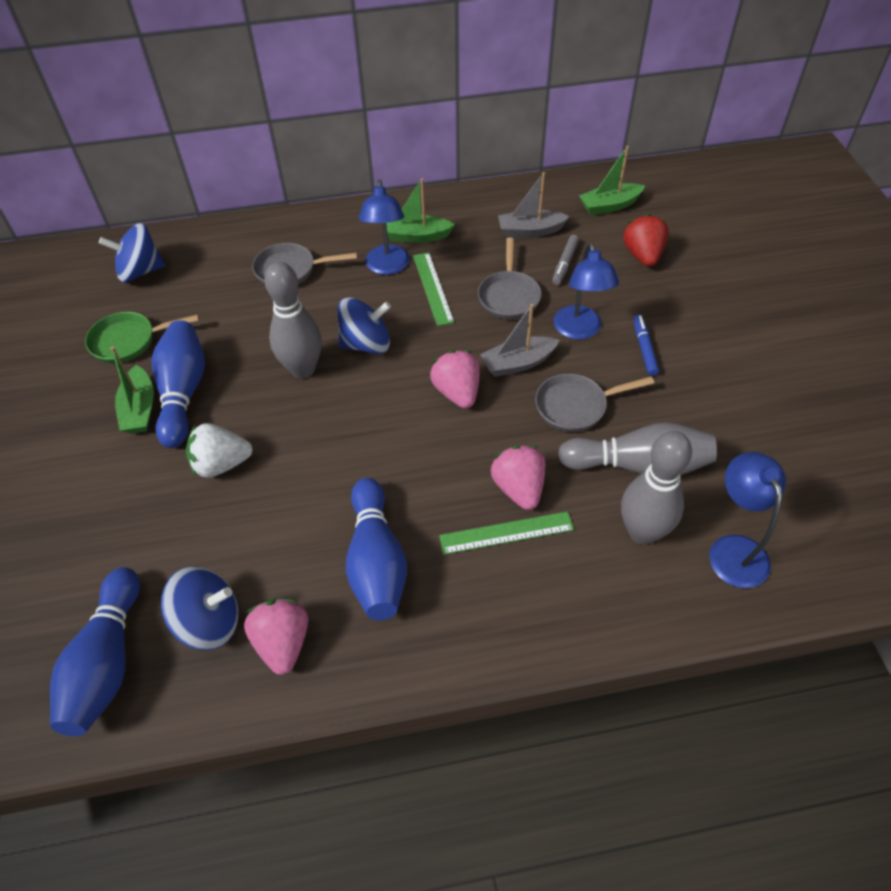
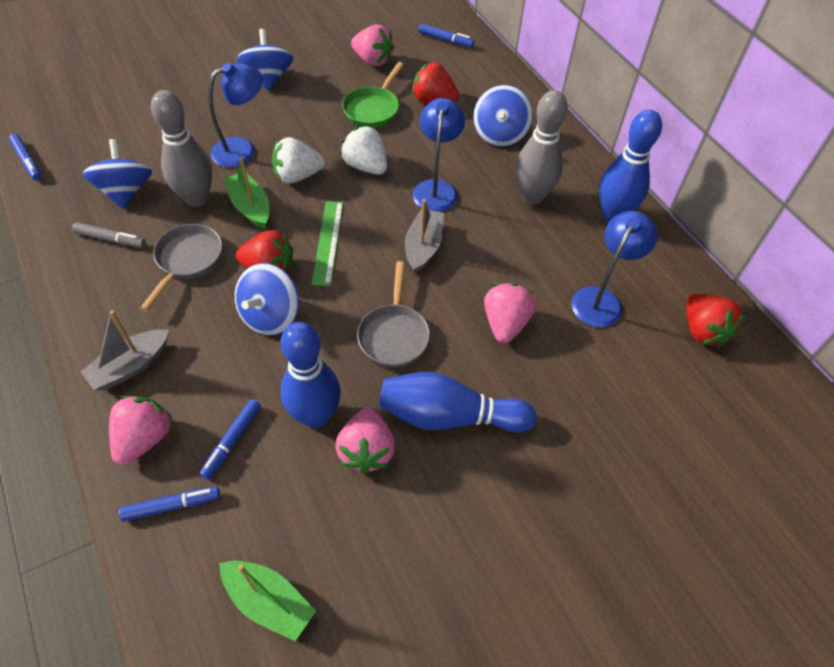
blue marker: [633,314,659,376] = 1 -> [9,134,42,180] [119,486,220,522] [200,399,261,480] [419,24,474,47] = 4
blue spinning top: [99,223,165,282] [161,566,238,651] [337,297,391,354] = 3 -> [83,139,152,209] [235,263,299,336] [237,29,293,91] [473,85,533,147] = 4
green boat: [110,347,154,434] [386,178,455,243] [579,146,645,215] = 3 -> [220,561,316,641] [224,157,270,229] = 2
green ruler: [413,252,454,326] [439,511,574,554] = 2 -> [312,201,343,286] = 1
grey bowling pin: [264,262,322,379] [558,422,717,475] [621,431,692,545] = 3 -> [151,90,212,207] [515,90,568,205] = 2
grey pan: [252,243,357,285] [478,238,542,320] [535,374,654,432] = 3 -> [140,224,222,311] [357,261,430,367] = 2
pink strawberry: [244,598,308,675] [430,350,480,409] [491,445,545,510] = 3 -> [109,396,173,465] [335,408,395,474] [351,25,395,66] [484,283,536,343] = 4
red strawberry: [623,214,669,267] = 1 -> [236,230,293,273] [412,62,459,104] [686,294,745,347] = 3
white strawberry: [186,423,253,478] = 1 -> [272,137,325,183] [340,126,387,175] = 2

